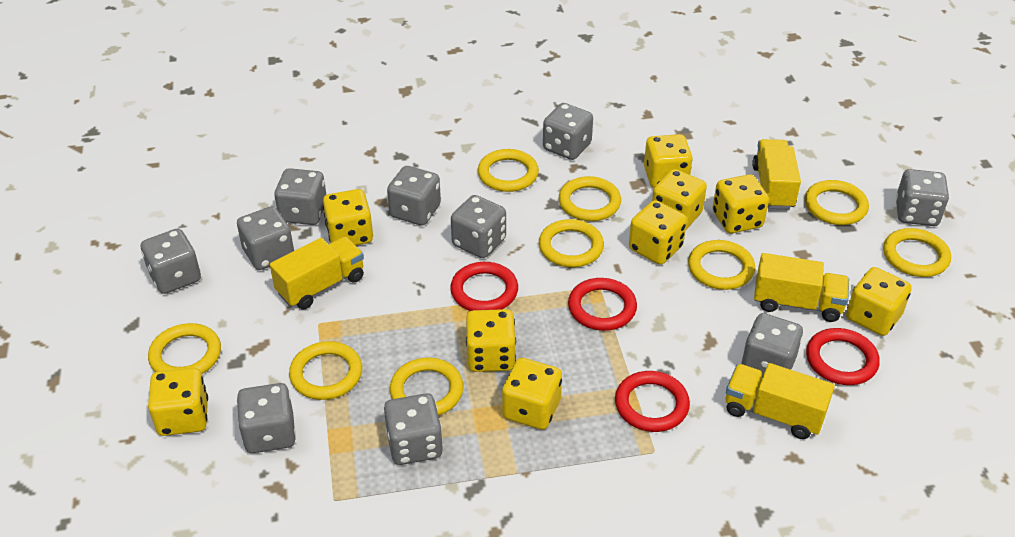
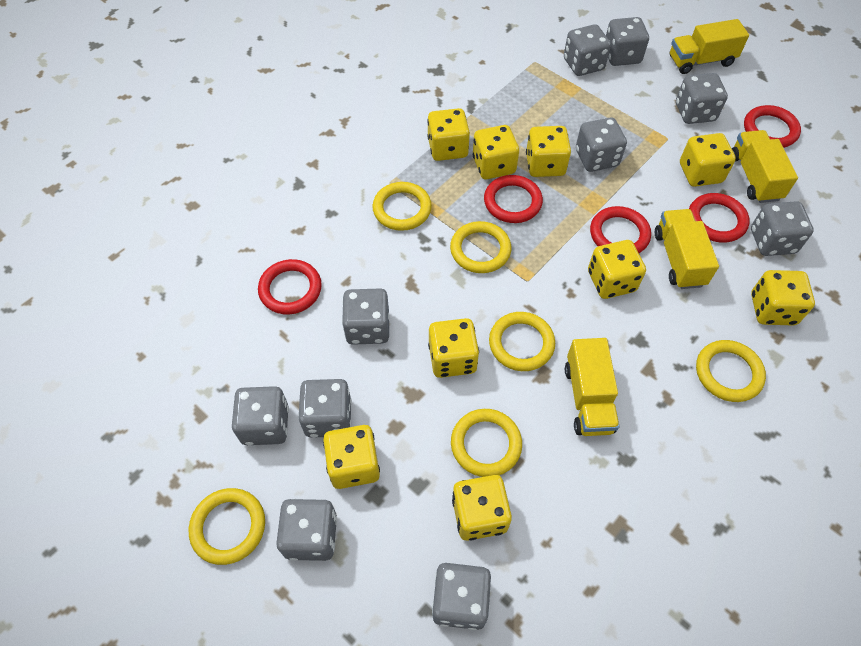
red ring: [450,262,518,311] [568,278,637,331] [615,371,690,432] [806,328,880,385] = 4 -> [258,259,322,314] [484,175,543,223] [590,206,651,253] [689,193,749,243] [744,105,801,148] = 5
yellow ring: [148,323,221,374] [289,341,362,400] [390,358,463,416] [478,149,539,192] [539,219,604,267] [559,176,621,221] [688,240,755,290] [805,180,869,225] [883,228,951,277] = 9 -> [188,488,265,565] [373,182,432,231] [450,221,512,273] [451,409,522,477] [489,312,555,371] [696,340,766,402] = 6

